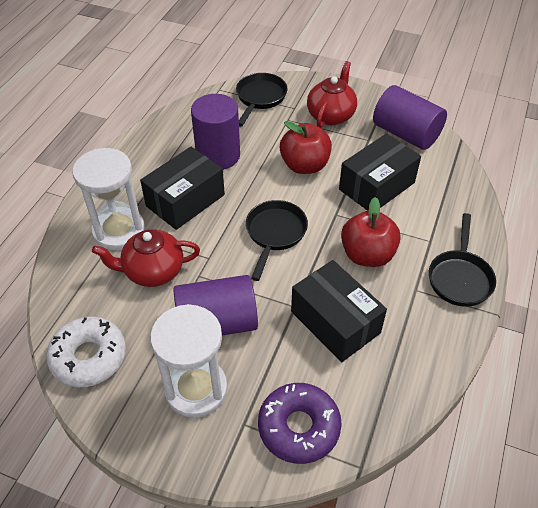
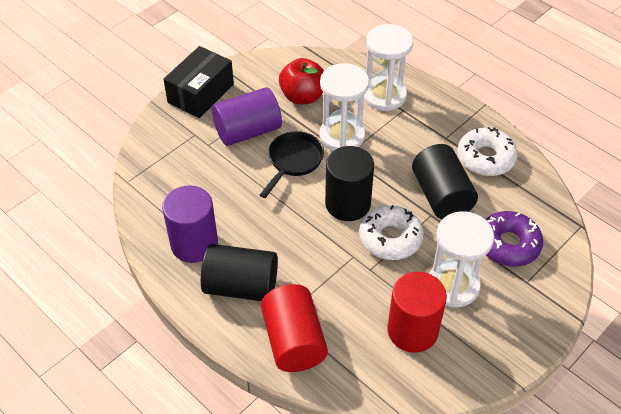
black box: [140,147,225,230] [291,260,387,362] [339,133,421,211] = 3 -> [163,46,234,118] = 1
black cylinder: none = 0 -> [201,244,278,301] [325,146,374,221] [412,144,478,219] = 3
black pan: [236,73,288,126] [246,200,308,281] [429,213,496,307] = 3 -> [260,131,324,198] = 1
purple cylinder: [173,275,258,336] [191,94,240,170] [373,85,447,150] = 3 -> [162,185,218,263] [212,87,282,146] = 2
red apple: [280,121,332,174] [341,197,401,267] = 2 -> [279,58,324,104] = 1
red cylinder: none = 0 -> [261,284,328,372] [387,272,447,353] = 2
red teapot: [92,230,200,287] [307,61,357,128] = 2 -> none = 0
white donut: [46,316,126,387] = 1 -> [359,205,424,260] [457,127,518,176] = 2
white hourglass: [72,148,145,250] [150,304,227,418] = 2 -> [319,63,369,151] [364,24,413,111] [429,211,494,307] = 3

